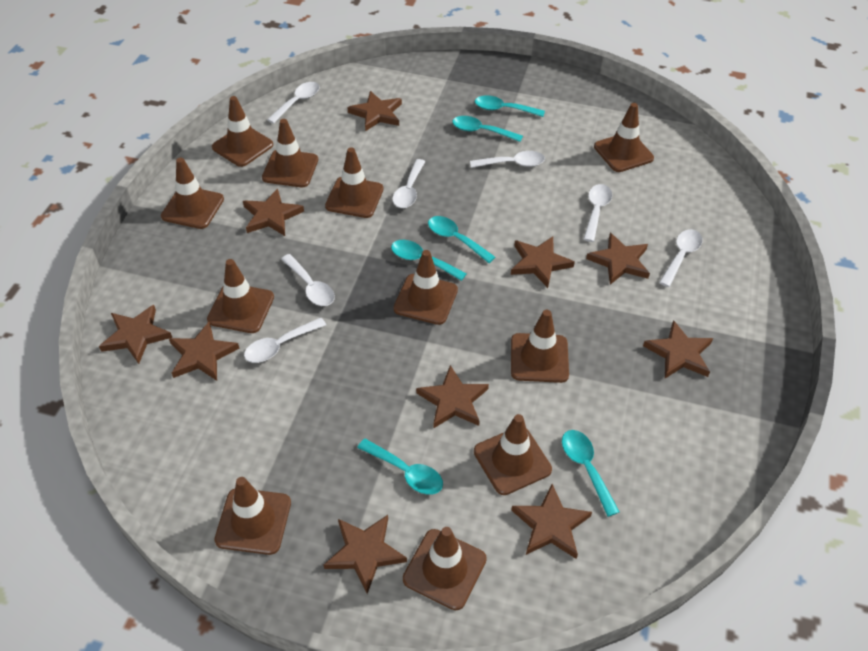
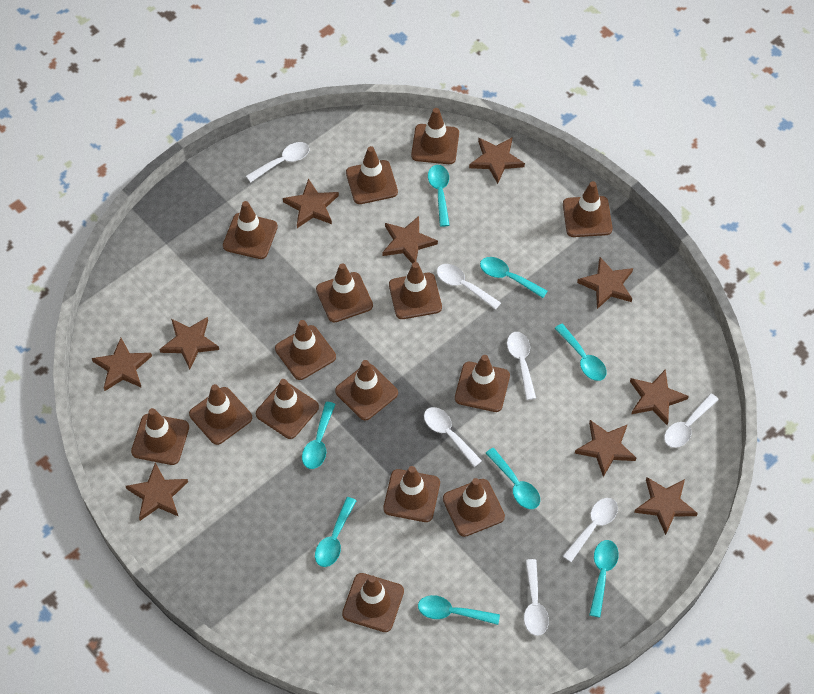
brown traffic cone: [161,158,224,229] [207,259,274,333] [212,96,273,167] [214,477,291,555] [262,119,318,187] [325,148,384,218] [394,250,458,325] [403,527,487,610] [474,414,552,495] [511,310,569,383] [594,103,654,172] = 11 -> [131,408,189,465] [189,384,252,445] [223,201,278,259] [256,379,319,439] [275,320,336,380] [316,263,373,323] [335,360,398,420] [342,573,404,632] [346,146,398,204] [383,466,440,522] [389,262,442,319] [411,108,459,164] [443,478,505,537] [455,355,510,412] [563,181,612,237] = 15
turquoise spoon: [357,439,443,495] [391,240,467,281] [428,216,495,263] [452,116,523,142] [475,95,545,117] [562,430,620,517] = 6 -> [302,402,335,469] [315,497,356,567] [418,595,500,625] [428,165,449,227] [480,257,548,298] [486,448,540,509] [555,324,606,381] [589,540,619,618] = 8

